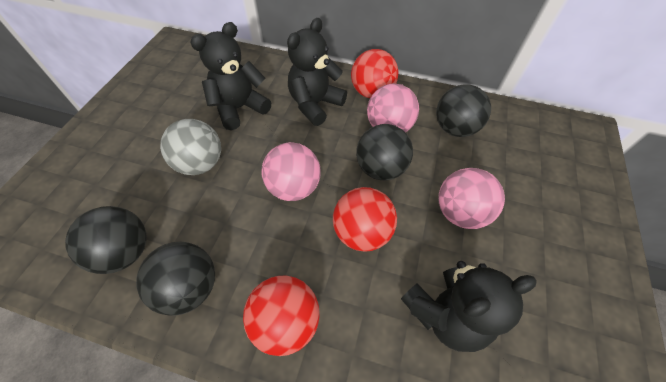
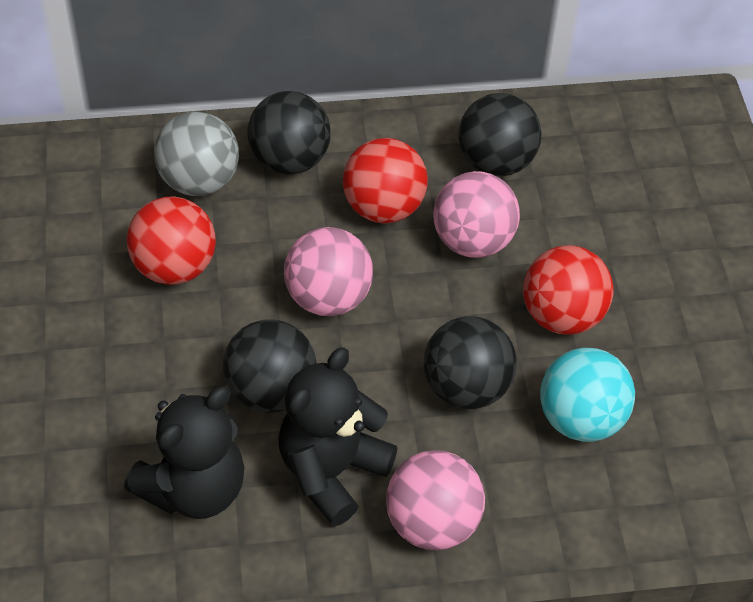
black teddy bear: [190,22,271,130] [287,18,347,126] [401,261,537,352] = 3 -> [124,386,245,519] [278,347,398,526] = 2
turquoise ball: none = 0 -> [540,348,635,442] = 1

